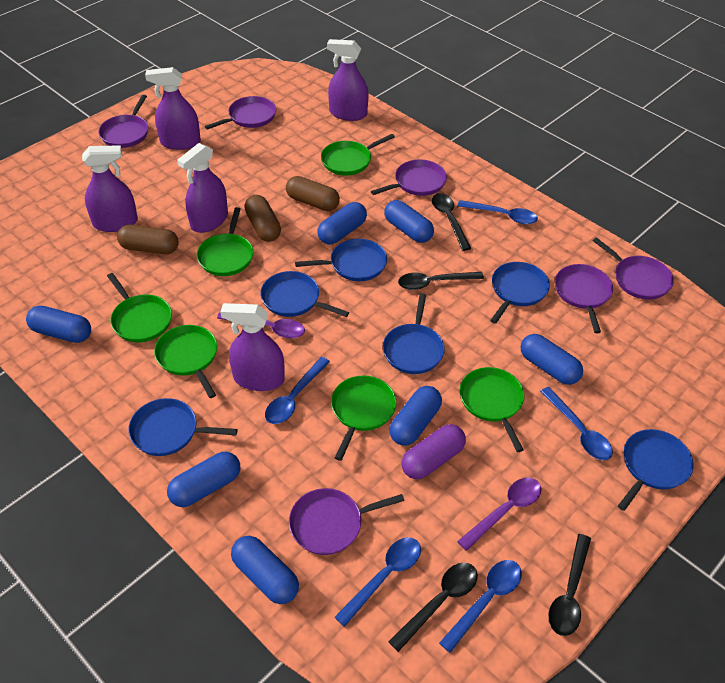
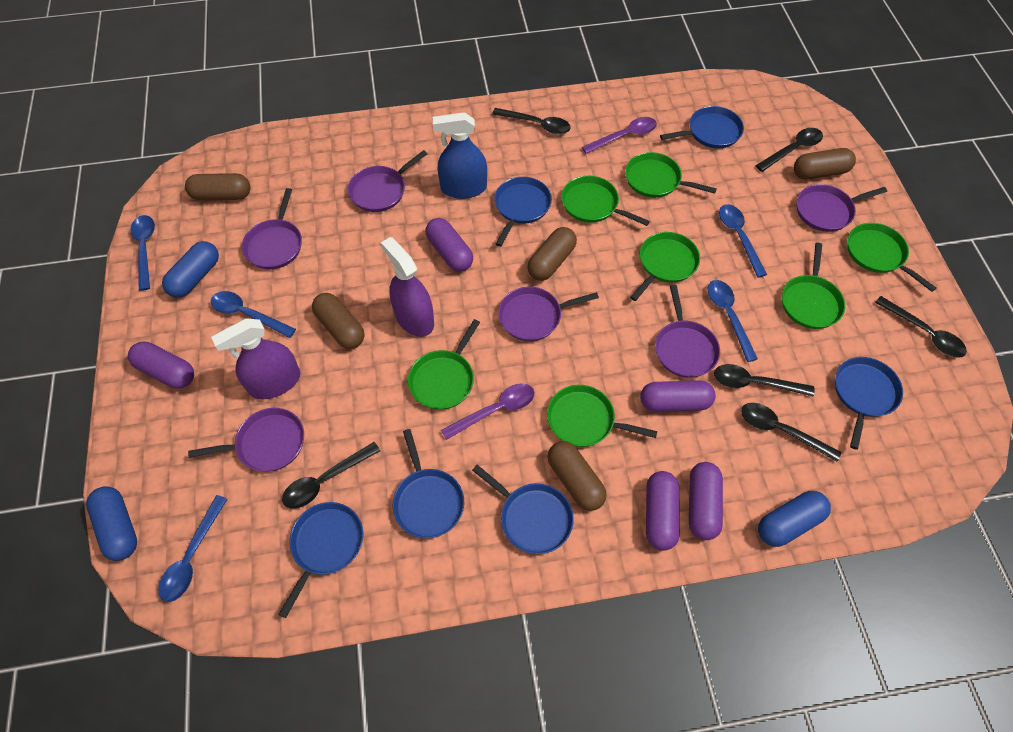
black spoon: [388,563,478,652] [398,272,484,290] [432,193,471,251] [549,534,591,636] = 4 -> [282,442,380,508] [492,108,571,134] [714,364,815,397] [741,403,841,462] [755,128,823,172] [875,296,967,358] = 6
blue capsule: [26,306,91,343] [167,452,240,507] [231,536,299,604] [317,202,367,244] [384,200,434,243] [389,386,442,446] [520,334,583,385] = 7 -> [86,486,137,561] [162,241,219,298] [758,491,831,547] = 3
blue spray bottle: none = 0 -> [433,112,487,199] = 1
brown capsule: [117,225,179,254] [244,195,281,242] [286,176,340,211] = 3 -> [185,173,250,201] [312,293,365,349] [527,227,577,281] [548,441,607,511] [794,148,856,179] = 5
green pan: [107,273,172,342] [154,325,217,398] [197,207,253,276] [321,134,395,176] [331,376,396,461] [460,367,524,452] = 6 -> [408,319,480,410] [547,385,658,447] [561,176,650,226] [625,152,717,198] [630,232,700,301] [782,243,845,329] [847,223,936,292] = 7
purple capsule: [401,424,466,479] = 1 -> [128,341,194,389] [426,218,473,272] [640,380,716,412] [646,471,680,551] [689,462,723,540] = 5
purple spray bottle: [82,145,138,232] [145,67,201,150] [177,143,228,233] [220,303,285,391] [327,39,369,121] = 5 -> [211,318,300,399] [381,237,434,337] = 2

